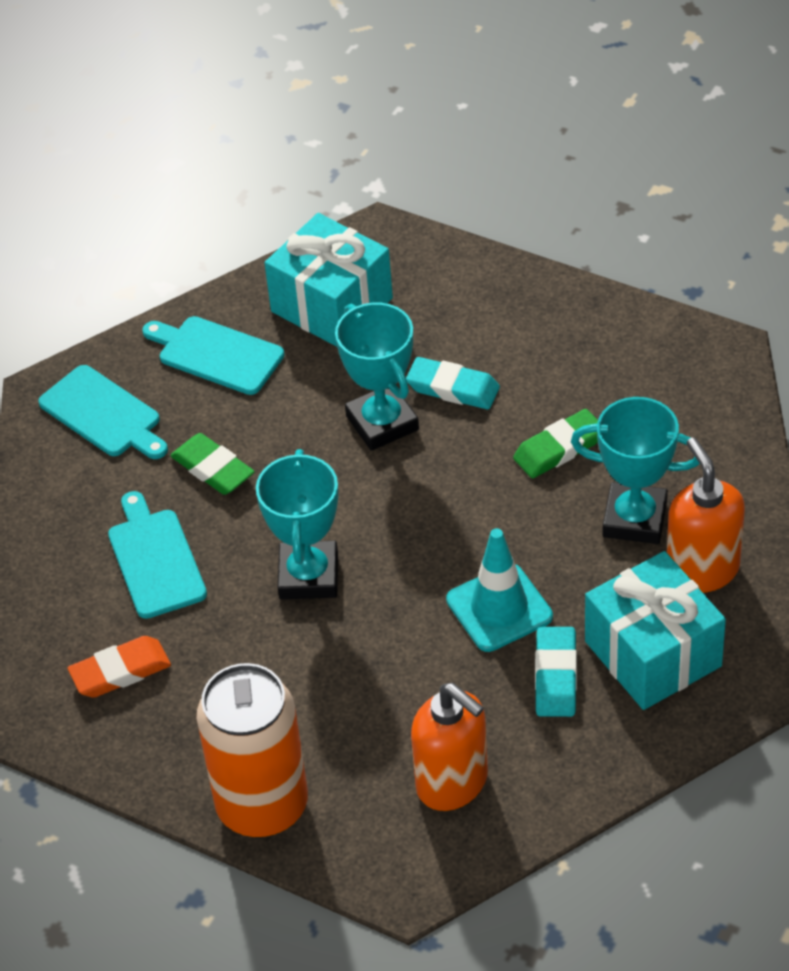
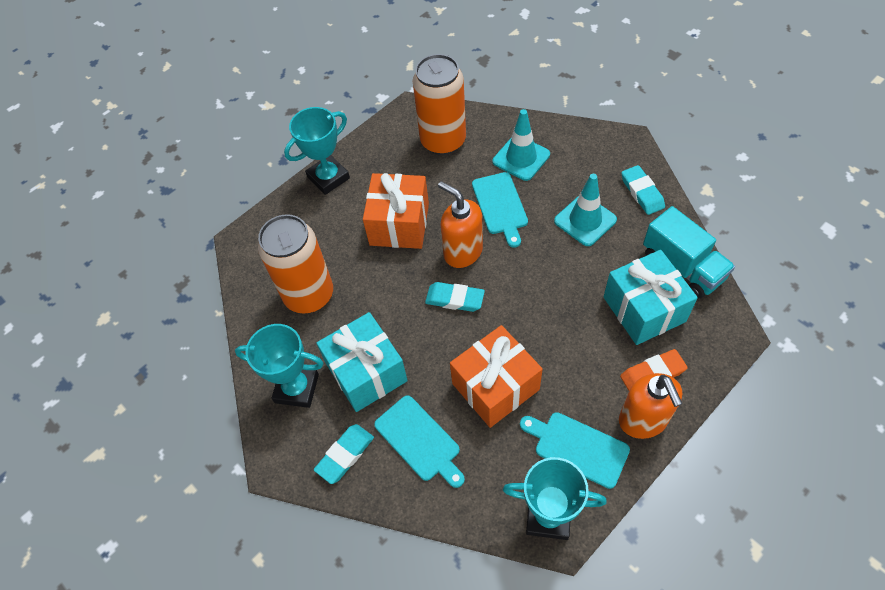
green eraser: [170,433,255,495] [513,409,598,478] = 2 -> none = 0
orange can: [197,663,308,837] = 1 -> [258,214,333,314] [413,54,466,155] = 2
orange gift: none = 0 -> [363,173,429,249] [450,325,543,428] = 2
turquoise eraser: [406,357,500,409] [535,627,577,717] = 2 -> [314,424,374,484] [425,282,485,312] [621,165,665,215] = 3
turquoise traffic cone: [446,528,553,652] = 1 -> [493,109,550,181] [554,174,617,246] = 2
turquoise truck: none = 0 -> [643,206,735,298] = 1

